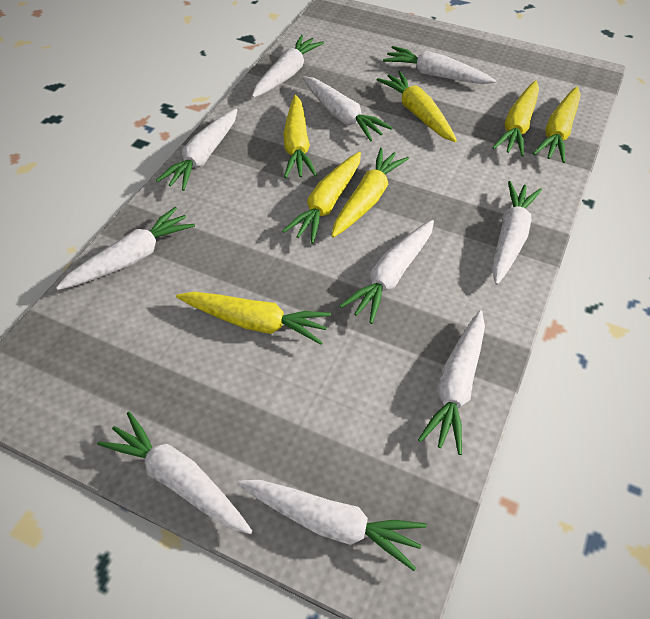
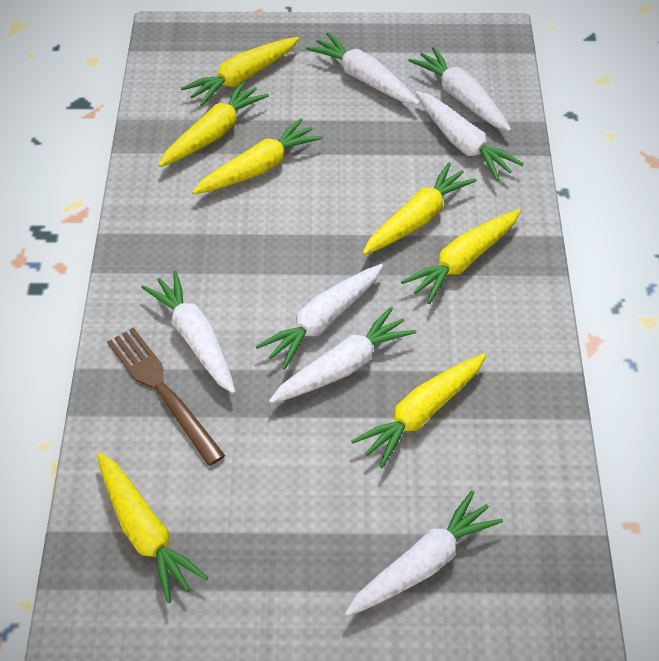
brown fork: none = 0 -> [107,327,225,466] = 1
white carrot: [56,207,195,290] [97,412,253,534] [156,109,237,191] [237,480,427,571] [252,35,324,98] [303,76,393,141] [340,220,434,324] [383,46,496,84] [418,310,485,455] [492,181,542,285] = 10 -> [141,271,236,394] [256,264,383,370] [269,307,416,403] [306,32,420,105] [345,490,503,617] [408,47,511,132] [416,91,524,181] = 7

